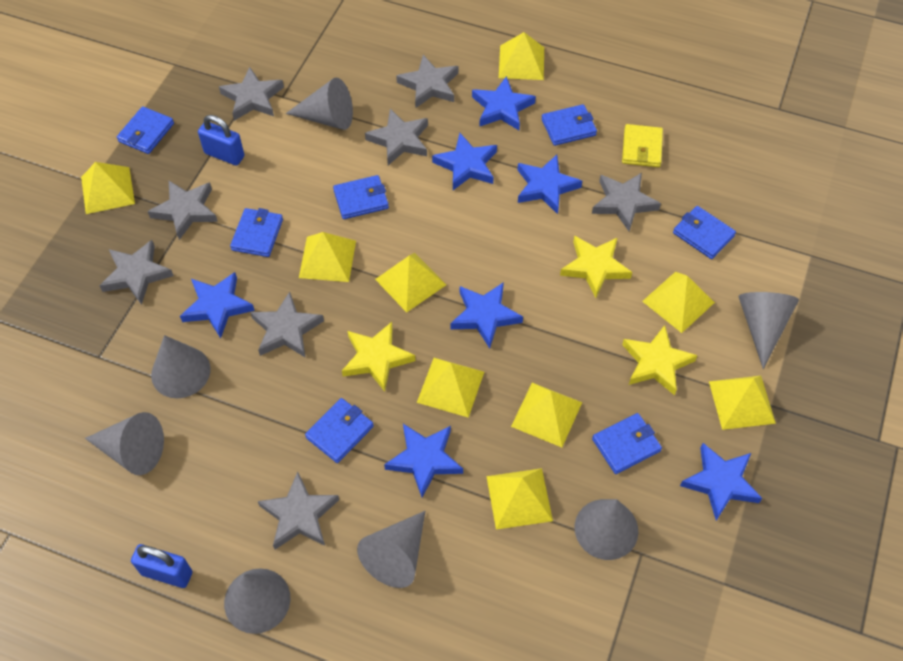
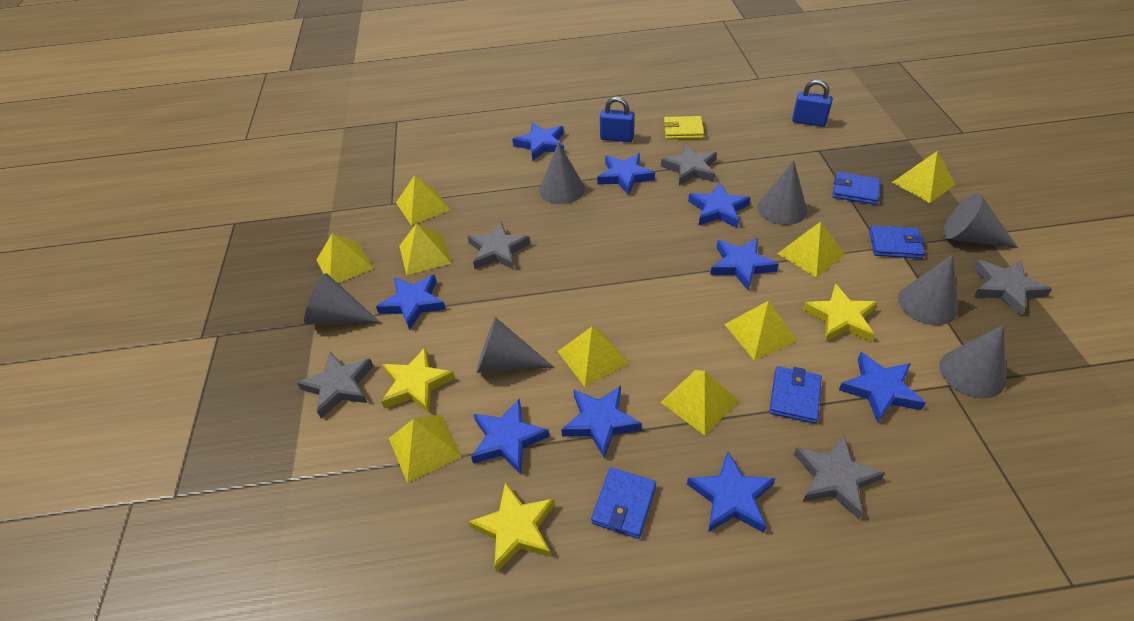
blue star: [180,272,255,338] [384,424,463,497] [432,133,497,190] [450,282,523,348] [472,76,536,130] [517,155,582,214] [680,443,762,521] = 7 -> [376,275,446,330] [471,399,550,474] [512,122,564,161] [561,386,642,459] [597,153,655,195] [687,451,775,533] [688,183,751,228] [710,238,779,290] [839,352,926,423] = 9
blue wallet: [117,106,174,154] [230,208,283,257] [305,398,374,463] [333,175,389,219] [541,104,597,146] [592,413,662,474] [673,206,736,259] = 7 -> [591,467,656,539] [769,366,822,424] [833,172,880,205] [869,226,925,259] = 4
grey star: [99,240,174,305] [147,181,218,240] [219,67,284,121] [250,292,324,357] [258,472,339,550] [365,109,428,165] [396,55,458,108] [592,173,661,231] = 8 -> [297,352,373,418] [467,222,530,270] [661,144,717,186] [794,435,885,519] [973,260,1052,316] = 5

